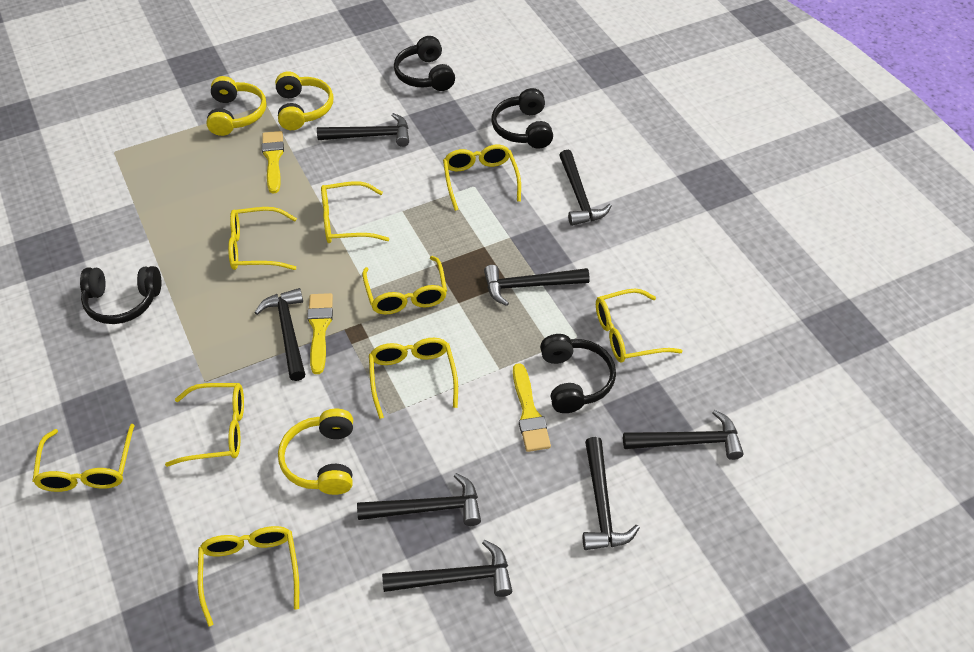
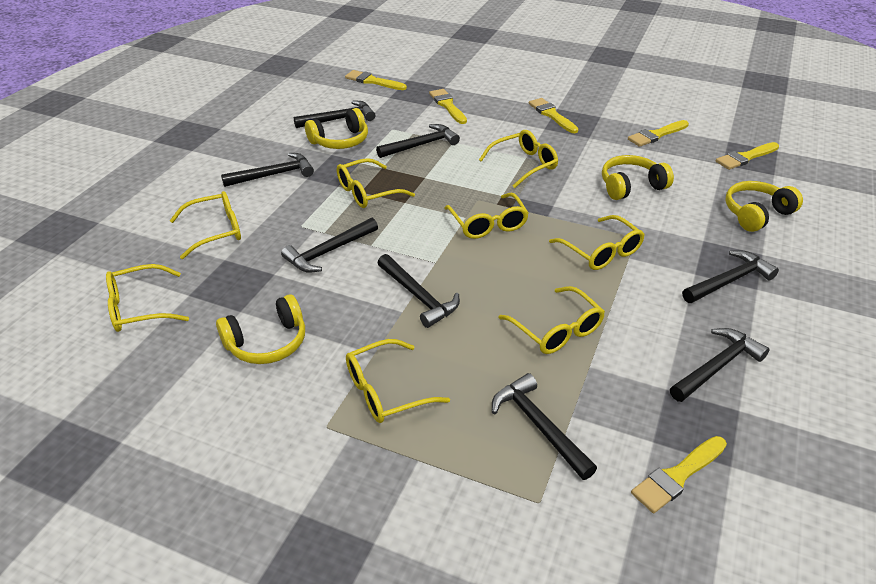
black headphones: [80,266,161,324] [394,36,455,91] [492,88,553,149] [540,334,616,413] = 4 -> none = 0
yellow brush: [262,131,284,194] [307,293,333,374] [513,363,551,452] = 3 -> [345,70,407,90] [429,89,467,124] [529,98,578,133] [628,120,689,147] [631,436,727,513] [716,142,779,170] = 6
yellow glasses: [32,424,135,492] [165,383,244,467] [198,526,299,627] [228,207,297,270] [321,181,389,243] [362,256,447,315] [369,338,458,419] [443,145,521,211] [596,288,683,363] = 9 -> [106,264,189,332] [170,191,241,259] [337,158,415,208] [346,339,450,423] [444,193,529,239] [479,130,558,188] [498,286,605,354] [549,215,645,270] = 8
yellow headphones: [207,76,266,136] [275,72,334,130] [278,409,353,495] = 3 -> [216,294,305,364] [305,108,368,149] [602,155,674,200] [725,181,803,232] = 4

